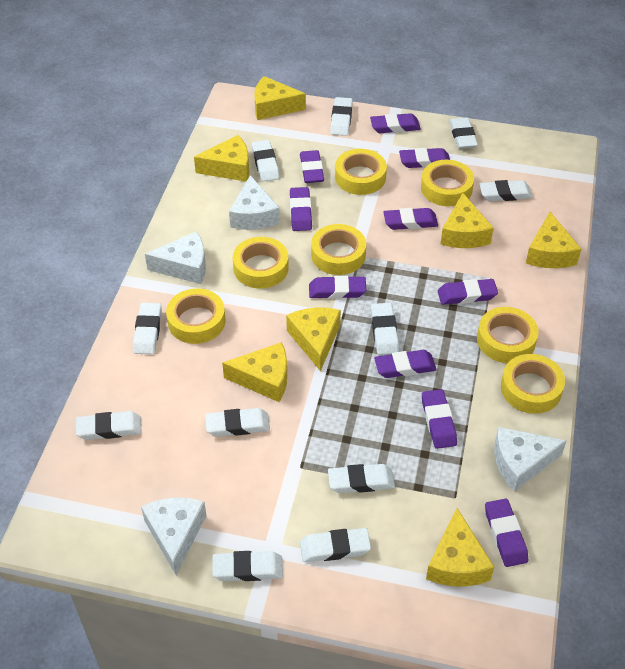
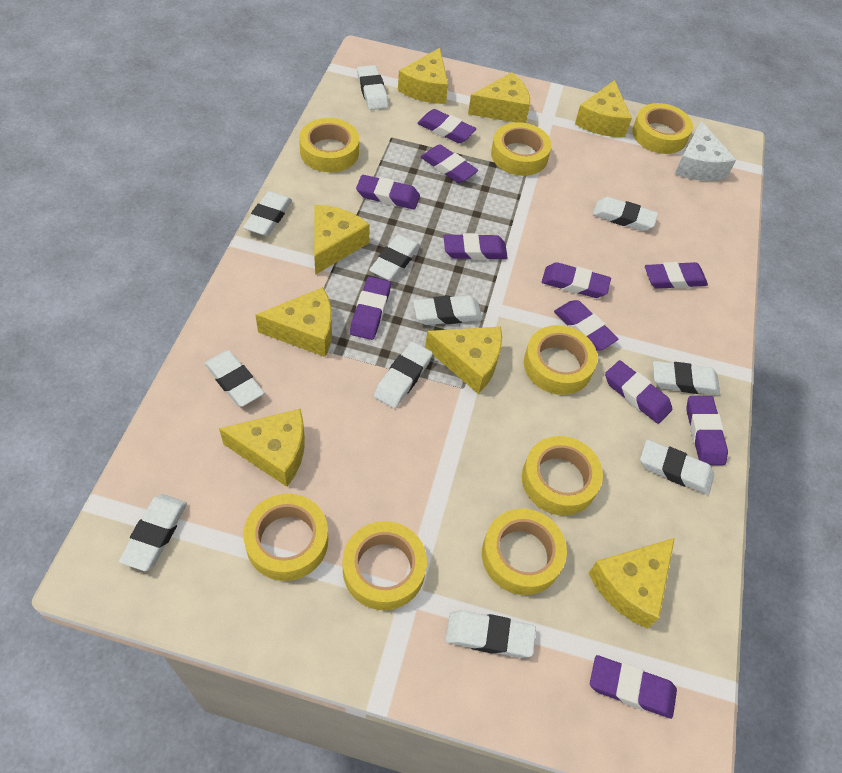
purple eraser: [290,187,312,231] [300,150,324,183] [309,276,366,299] [370,113,421,133] [374,350,437,378] [383,208,438,230] [399,148,450,168] [422,389,457,449] [438,279,498,305] [485,499,528,567] = 10 -> [350,277,391,340] [356,175,420,209] [417,109,476,143] [421,144,478,183] [444,233,508,260] [542,262,611,298] [554,300,618,351] [590,655,677,719] [605,360,672,424] [645,262,708,289] [686,396,728,465] = 11
white cheese: [141,497,207,575] [145,231,206,284] [229,175,280,230] [494,427,567,491] = 4 -> [675,121,736,181] = 1
yellow cheese: [194,135,249,182] [222,342,287,402] [254,76,306,120] [286,307,341,371] [426,508,494,587] [441,193,494,248] [526,212,581,268] = 7 -> [219,409,305,487] [255,287,332,357] [314,205,370,275] [398,48,448,104] [425,327,502,394] [468,72,530,123] [575,80,632,137] [588,538,675,629] = 8
yellow tape: [166,288,226,344] [233,237,289,288] [311,224,366,275] [335,149,387,195] [421,160,474,206] [477,307,539,363] [501,354,565,414] = 7 -> [243,494,328,581] [299,118,359,172] [343,521,427,610] [482,508,567,595] [491,122,552,176] [522,436,603,516] [524,325,598,395] [632,103,693,154] = 8

